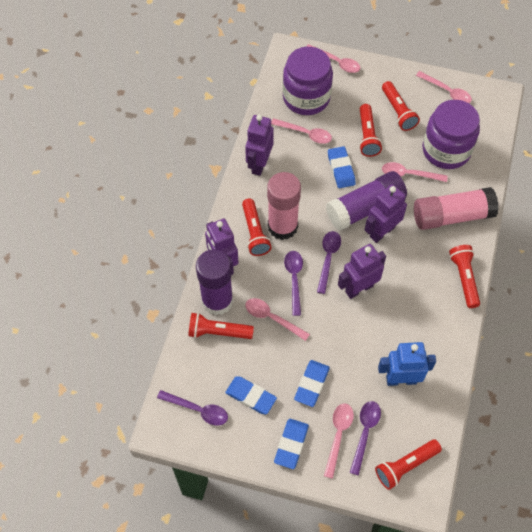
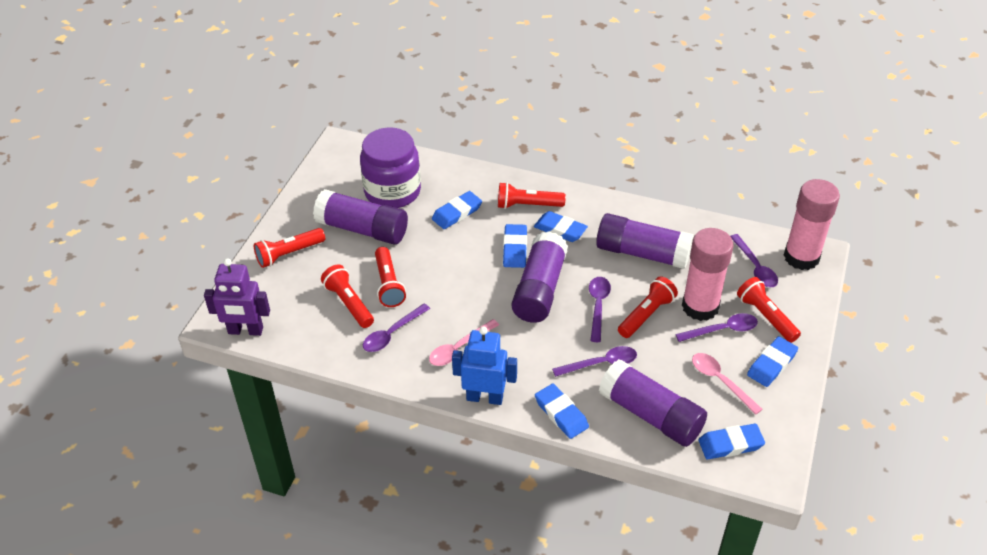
blue eraser: [225,376,277,415] [274,419,309,469] [294,360,330,407] [328,146,356,188] = 4 -> [432,191,482,229] [503,224,527,268] [534,211,588,242] [535,384,589,439] [698,424,765,459] [747,336,798,387] = 6
pink spoon: [245,298,310,341] [271,118,332,144] [306,44,360,73] [324,404,354,479] [382,162,448,182] [416,71,472,103] = 6 -> [429,319,499,366] [692,353,763,415] = 2
purple glue stick: [196,249,233,315] [326,171,407,231] = 2 -> [313,189,408,244] [512,231,568,323] [596,213,694,269] [598,359,707,447] = 4
purple jar: [283,47,333,115] [422,100,480,169] = 2 -> [360,127,421,208] = 1
purple robot: [205,219,238,275] [245,115,274,176] [338,244,386,299] [365,184,407,243] = 4 -> [204,258,270,336] = 1
purple spoon: [157,390,228,426] [284,251,303,316] [317,231,341,294] [350,401,381,476] = 4 -> [363,303,430,352] [552,346,637,377] [589,277,611,342] [675,313,758,342] [730,234,778,287] = 5

